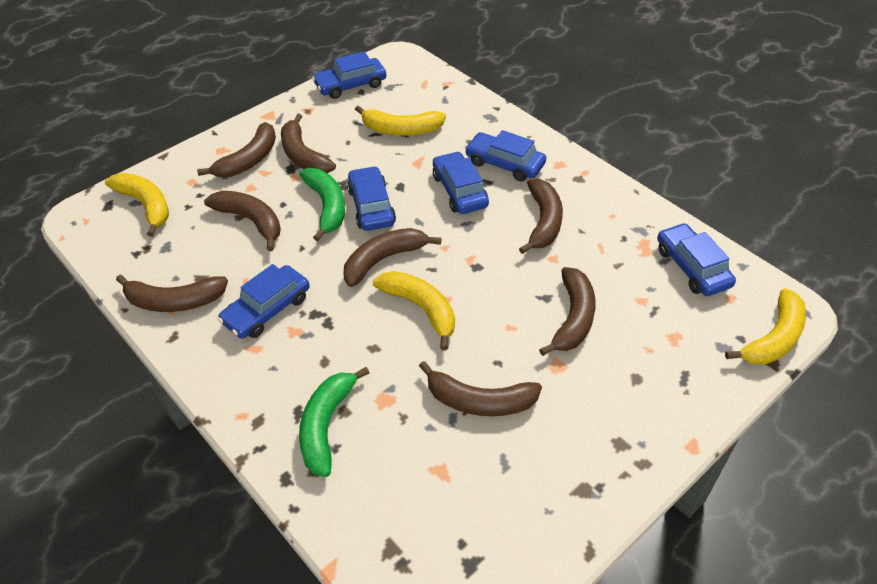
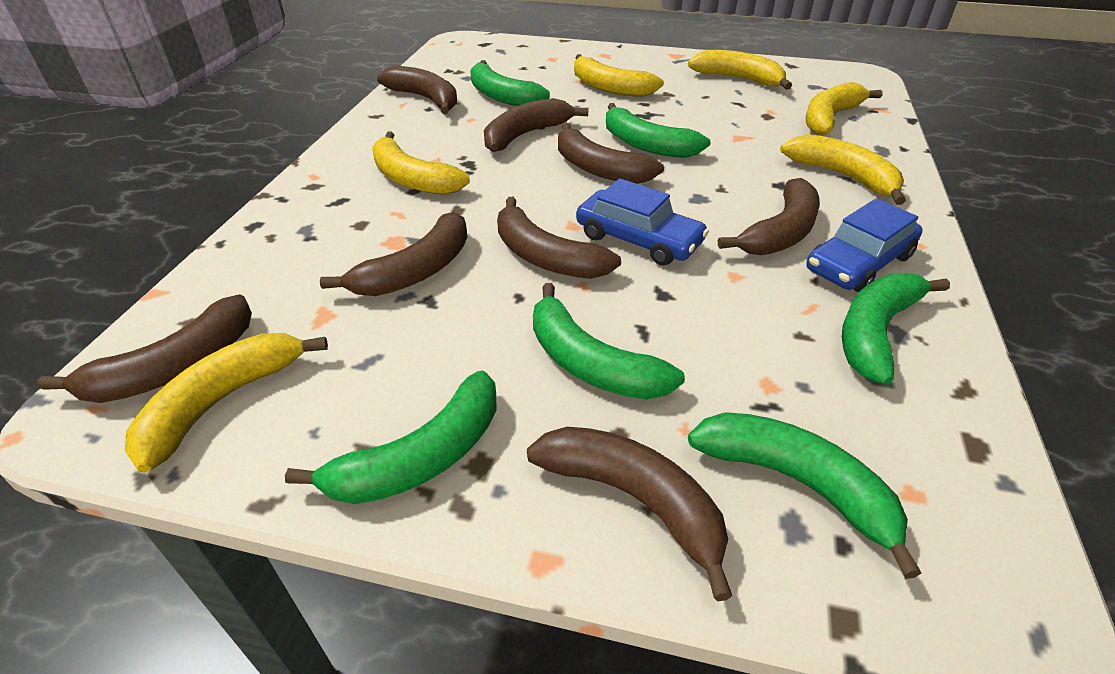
blue car: [218,264,310,339] [312,51,386,99] [347,166,396,231] [433,151,489,214] [465,130,546,182] [657,223,736,296] = 6 -> [576,178,709,266] [806,198,923,292] = 2
green banana: [299,168,345,241] [299,367,369,477] = 2 -> [285,371,497,504] [470,60,550,106] [533,283,685,400] [606,103,711,158] [688,412,921,579] [842,273,950,385] = 6
yellow banana: [105,173,169,237] [355,105,446,136] [373,271,455,350] [725,288,806,365] = 4 -> [125,333,328,473] [372,131,470,195] [574,54,664,97] [688,50,792,90] [780,134,906,205] [806,82,883,135] = 6

